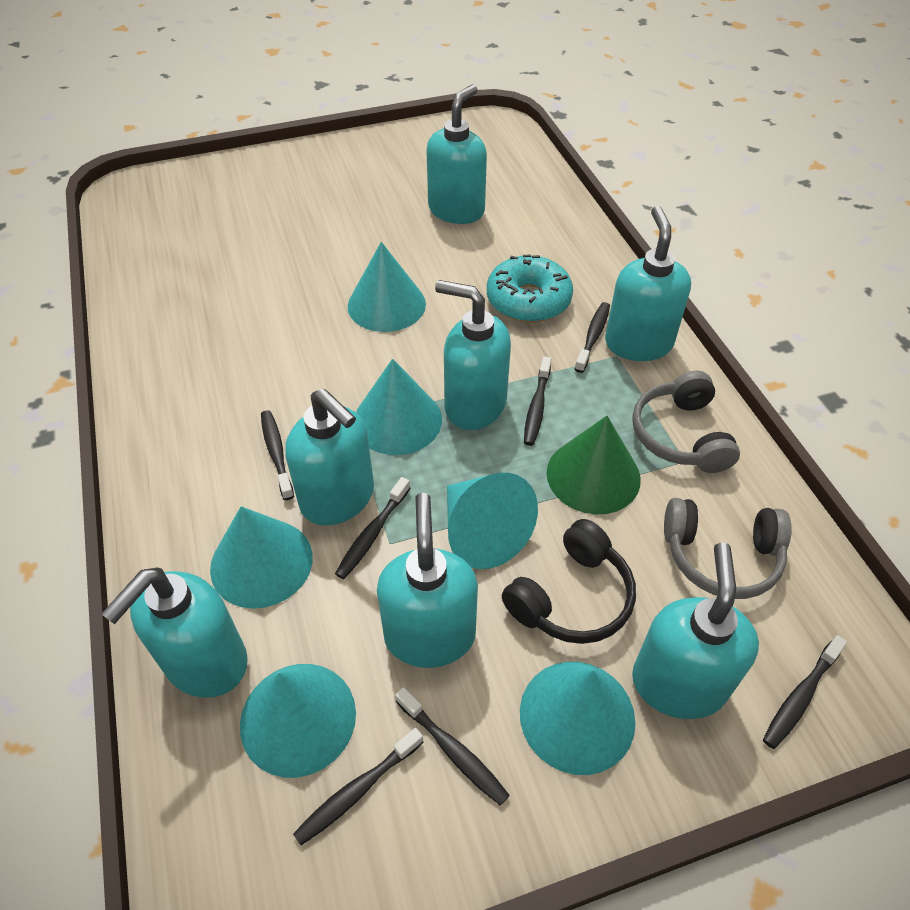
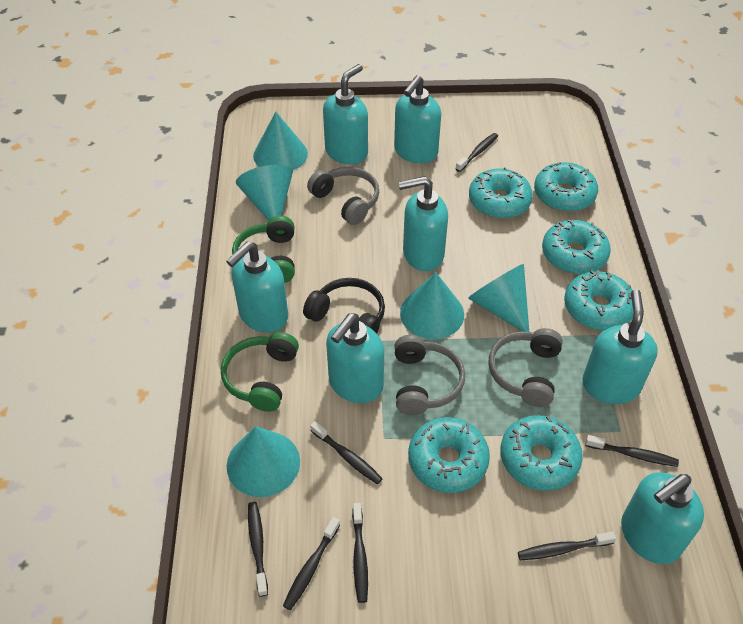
green cone: [547,416,641,515] = 1 -> none = 0
green headphones: none = 0 -> [221,332,299,412] [232,216,295,283] = 2
grey headphones: [632,371,740,473] [664,498,792,599] = 2 -> [307,167,379,225] [394,335,465,415] [488,328,563,407] = 3
turquoise cone: [210,506,312,609] [240,664,356,778] [348,242,426,332] [356,359,442,455] [447,473,538,569] [520,662,635,775] = 6 -> [226,426,300,497] [236,165,293,221] [253,112,308,170] [400,272,464,339] [468,264,529,332] = 5
turquoise donut: [487,254,573,322] = 1 -> [408,417,490,493] [469,167,533,219] [500,415,583,491] [534,162,598,212] [542,219,611,274] [564,270,634,331] = 6

